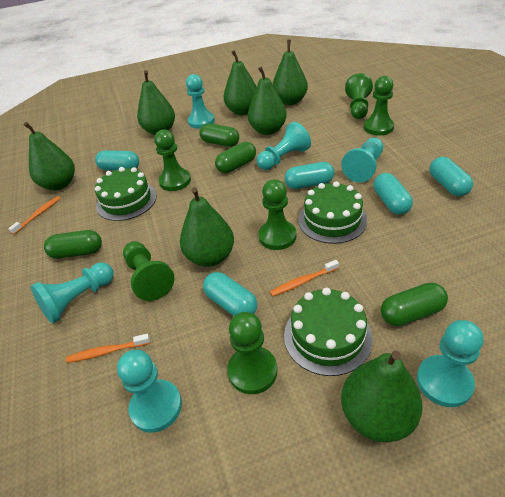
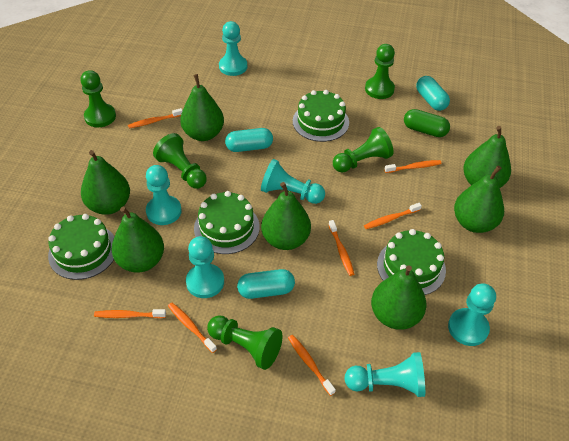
green cake: [95,167,157,221] [284,287,372,376] [298,181,367,244] = 3 -> [48,214,115,280] [194,191,260,254] [293,90,349,142] [377,229,446,295] = 4
green capsule: [44,230,102,259] [199,123,239,147] [215,142,256,173] [381,283,448,326] = 4 -> [404,109,450,137] = 1
green pawn: [123,241,174,301] [154,129,191,191] [227,312,277,394] [258,179,296,250] [345,73,373,119] [364,76,394,135] = 6 -> [80,70,116,127] [153,133,207,189] [207,316,282,370] [333,127,394,173] [365,44,395,99] = 5
orange toothbrush: [8,196,61,235] [66,334,150,363] [270,260,339,297] = 3 -> [94,309,166,318] [128,108,183,128] [168,303,217,353] [288,335,336,396] [329,220,354,276] [364,203,422,229] [384,160,442,173] = 7
turquoise capsule: [95,150,139,171] [203,272,257,316] [284,162,335,189] [373,173,413,215] [430,157,473,196] = 5 -> [225,128,273,152] [237,269,295,299] [416,76,450,111] = 3

